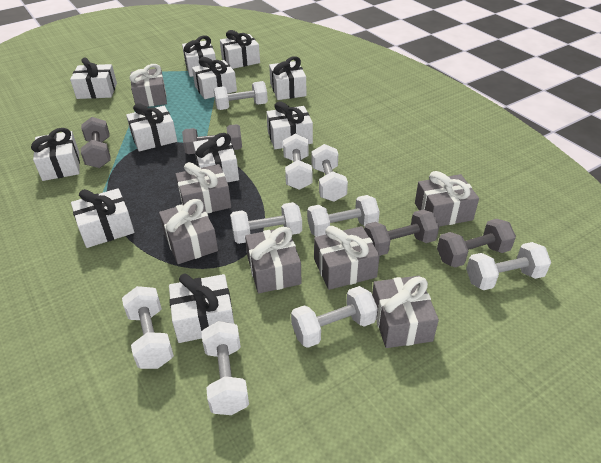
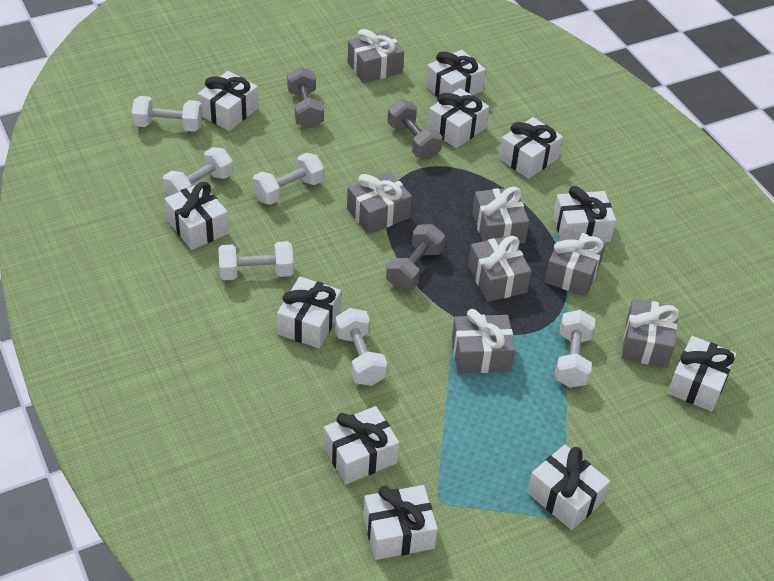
grey dumbbell: [81,117,111,168] [182,124,242,154] [364,210,439,256] [437,219,516,268] = 4 -> [287,67,324,128] [386,224,445,290] [387,99,443,159] = 3
white dumbbell: [122,286,174,369] [201,321,249,415] [214,81,268,110] [230,202,302,244] [283,134,312,190] [291,286,378,348] [307,195,380,237] [312,144,348,202] [466,242,551,290] = 9 -> [132,96,202,132] [163,147,233,196] [218,241,294,280] [253,153,324,205] [335,308,388,386] [555,310,595,388] = 6

